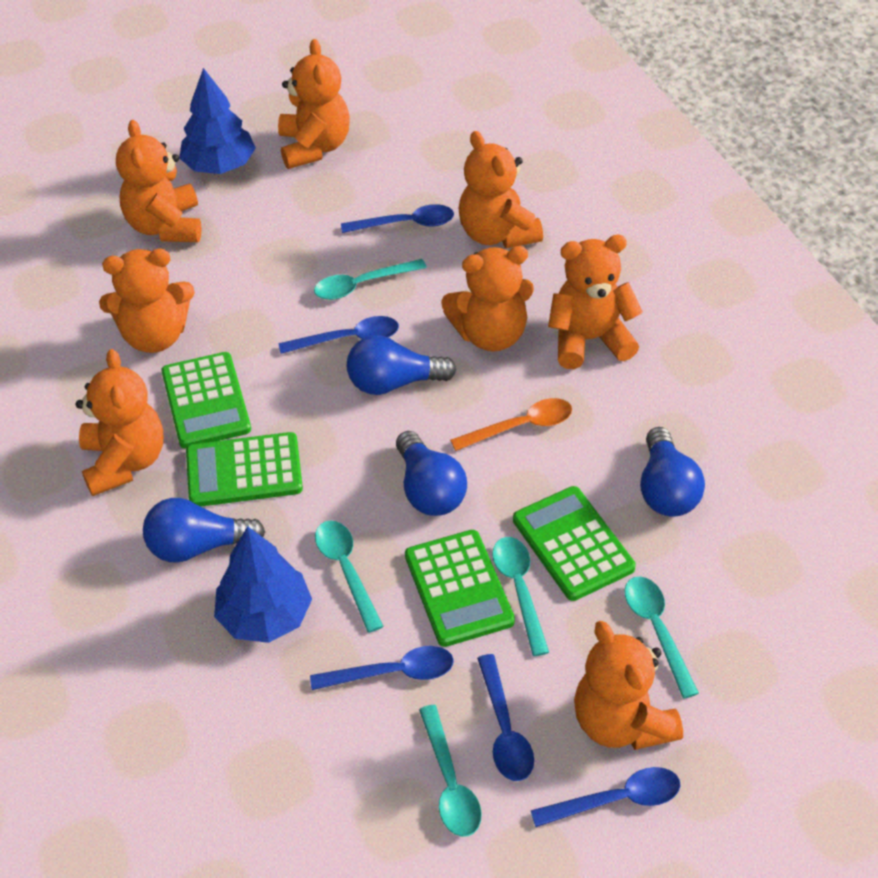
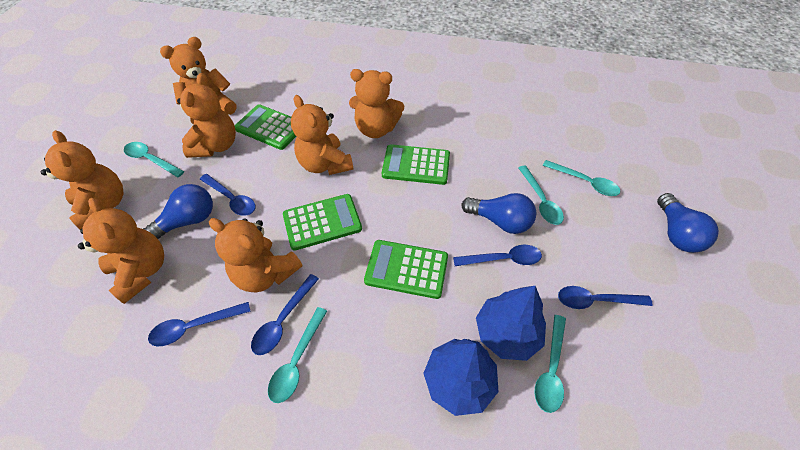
blue light bulb: [143,498,265,563] [347,335,456,395] [396,431,467,516] [640,427,705,517] = 4 -> [143,184,213,239] [461,193,537,234] [657,193,719,253] = 3
orange spoon: [450,398,572,451] = 1 -> none = 0
orange teddy bear: [76,349,163,496] [99,249,195,353] [116,120,202,242] [278,39,350,169] [441,246,534,352] [459,131,543,248] [548,235,643,369] [574,621,683,750] = 8 -> [41,130,123,230] [78,198,164,304] [160,37,237,125] [177,73,236,158] [209,218,303,292] [291,95,354,175] [349,69,404,138] = 7

